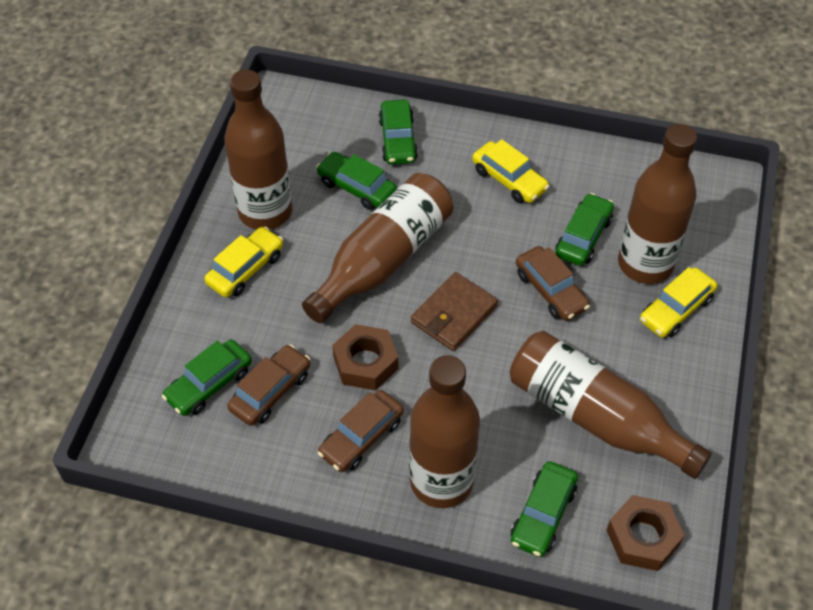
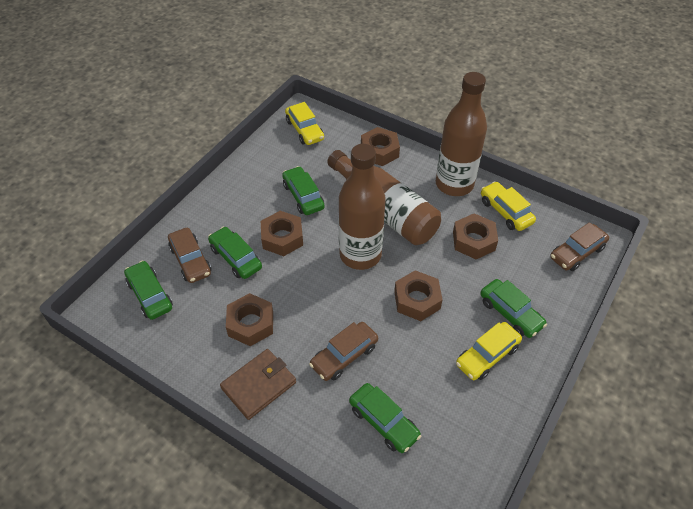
brown bottle: [224,70,292,230] [302,173,453,323] [409,355,480,508] [510,331,712,479] [618,124,697,284] = 5 -> [327,150,441,245] [339,144,385,270] [436,72,487,196] = 3
brown nut: [332,324,398,391] [607,495,685,571] = 2 -> [226,293,273,346] [261,211,303,256] [361,127,400,166] [394,270,443,321] [453,213,498,259] = 5

